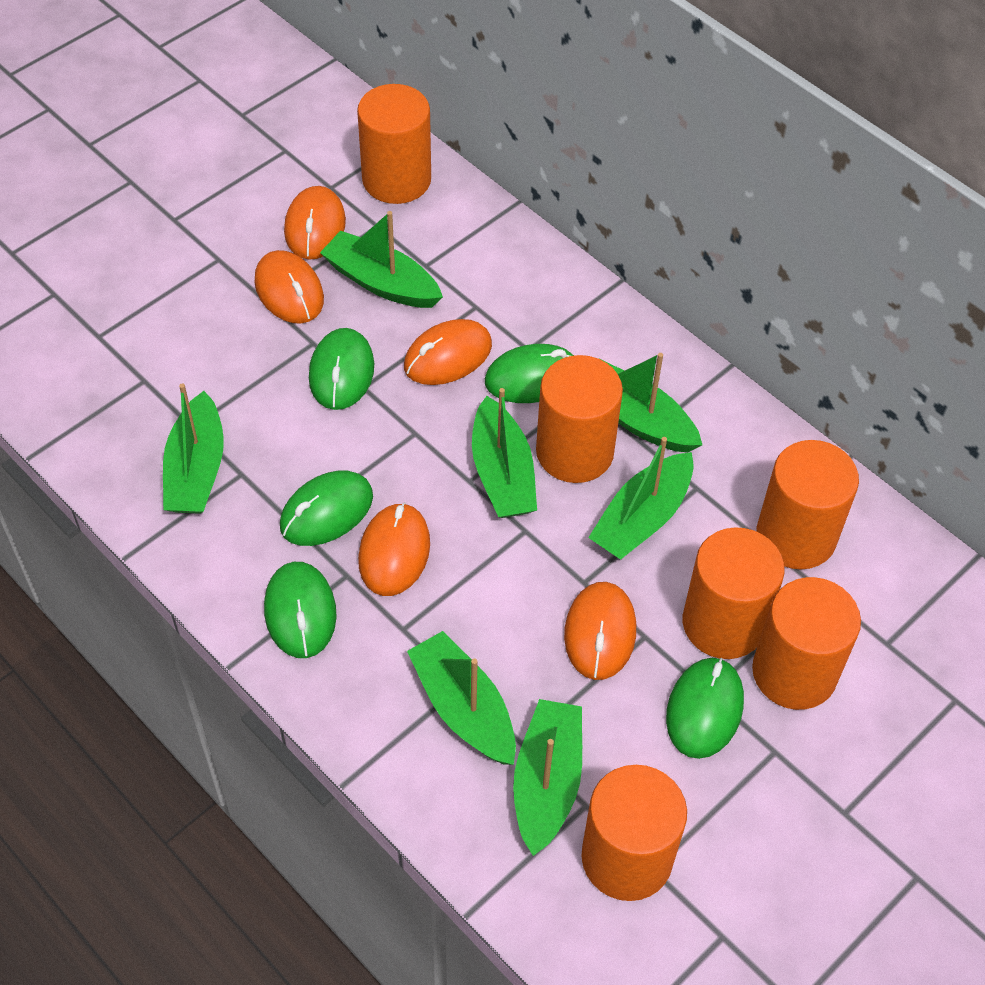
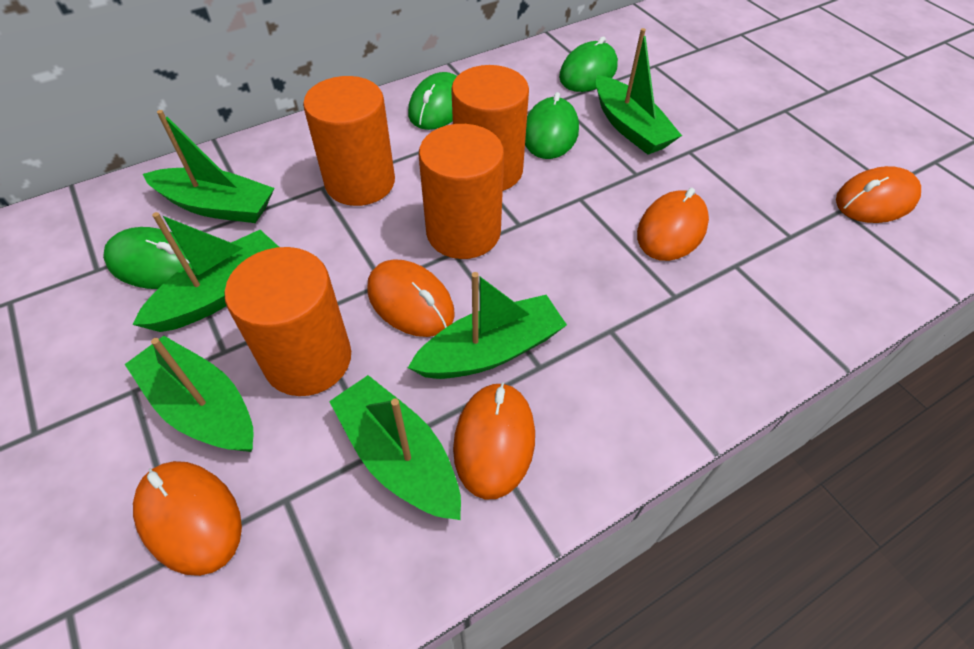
green boat: [163,383,224,514] [320,211,443,308] [407,631,516,765] [472,388,537,518] [513,699,582,856] [588,437,694,560] [600,353,702,453] = 7 -> [125,336,253,452] [133,212,279,332] [143,110,274,223] [329,375,461,520] [408,272,567,379] [596,28,682,155] = 6
green mouse: [264,562,337,658] [280,470,373,546] [309,328,374,410] [485,344,574,403] [666,658,744,759] = 5 -> [103,227,190,289] [408,72,457,130] [525,92,579,159] [559,36,618,92] = 4
orange cylinder: [357,84,431,204] [536,355,623,483] [581,765,687,901] [683,527,785,659] [752,577,861,710] [756,440,859,570] = 6 -> [224,247,351,396] [303,76,395,206] [419,124,504,259] [451,65,529,191] = 4

